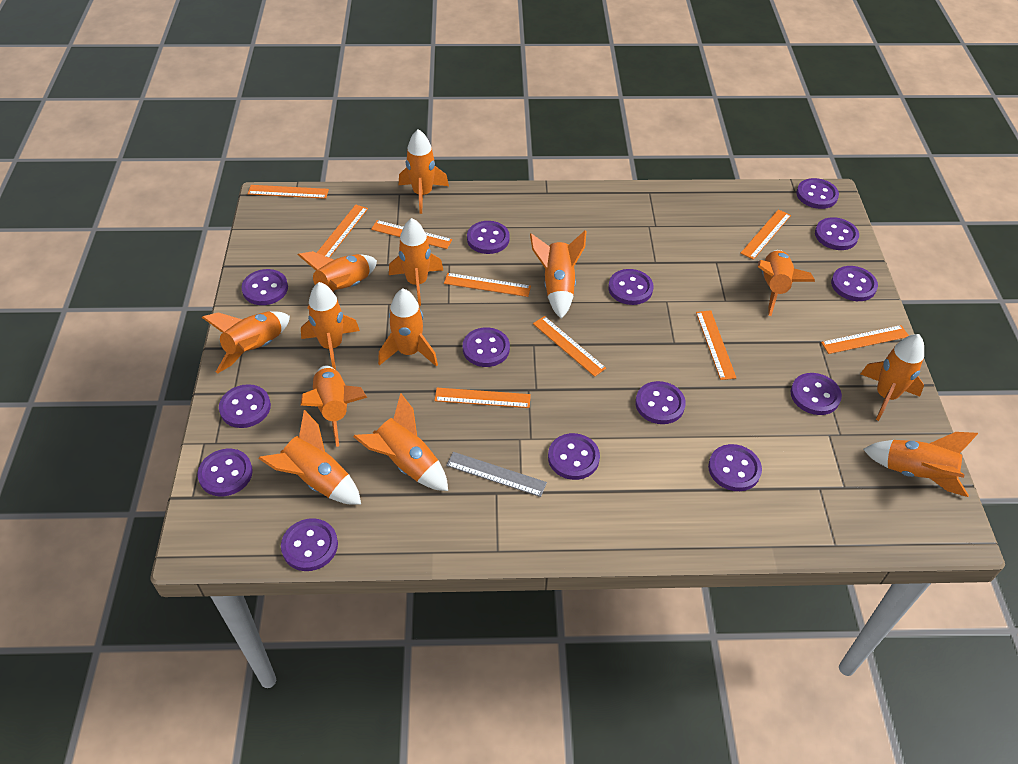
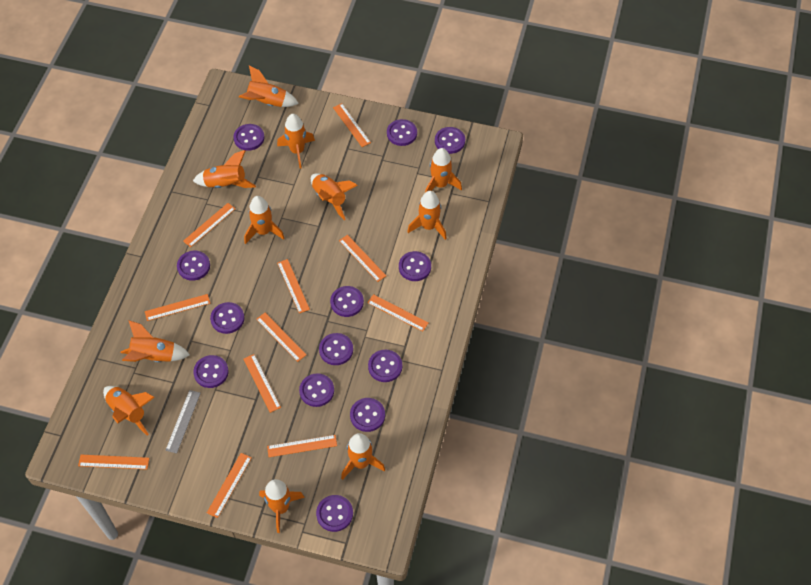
orange rocket: [201,311,290,374] [258,410,361,505] [298,251,377,309] [301,282,360,370] [301,366,367,447] [353,393,448,491] [378,288,438,366] [389,218,444,306] [399,129,449,214] [530,230,587,319] [758,250,815,316] [860,334,924,421] [863,432,978,497] = 13 -> [103,386,155,436] [121,320,190,362] [193,150,256,188] [239,66,299,107] [244,196,284,244] [259,479,305,533] [277,114,315,169] [311,173,357,220] [341,433,385,480] [407,191,447,240] [425,148,462,193] = 11
orange ruler: [248,185,329,199] [317,205,368,258] [371,220,452,249] [434,388,531,408] [444,273,531,297] [533,316,606,377] [696,310,736,380] [740,209,791,260] [821,325,909,354] = 9 -> [78,455,149,470] [145,294,210,321] [183,203,235,247] [207,453,252,518] [243,354,281,413] [256,313,306,362] [267,435,337,457] [277,259,310,313] [333,103,371,147] [339,235,386,282] [367,294,428,332] = 11
purple button: [197,449,253,496] [219,384,271,428] [241,269,288,305] [281,518,338,571] [463,327,510,367] [467,221,510,254] [548,433,600,480] [608,269,654,305] [635,381,686,424] [708,444,762,491] [791,373,842,415] [796,178,839,209] [815,217,859,250] [831,266,878,301] = 14 -> [177,251,210,281] [193,355,229,388] [210,302,244,334] [234,124,264,151] [299,373,334,407] [316,495,353,532] [319,333,353,365] [330,286,364,317] [350,398,385,432] [368,350,402,382] [387,119,417,146] [399,251,431,281] [435,127,465,154] = 13

